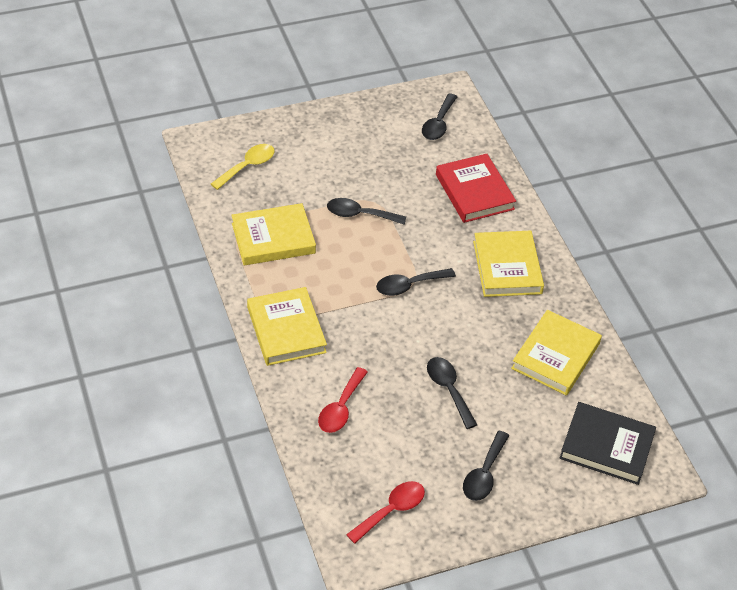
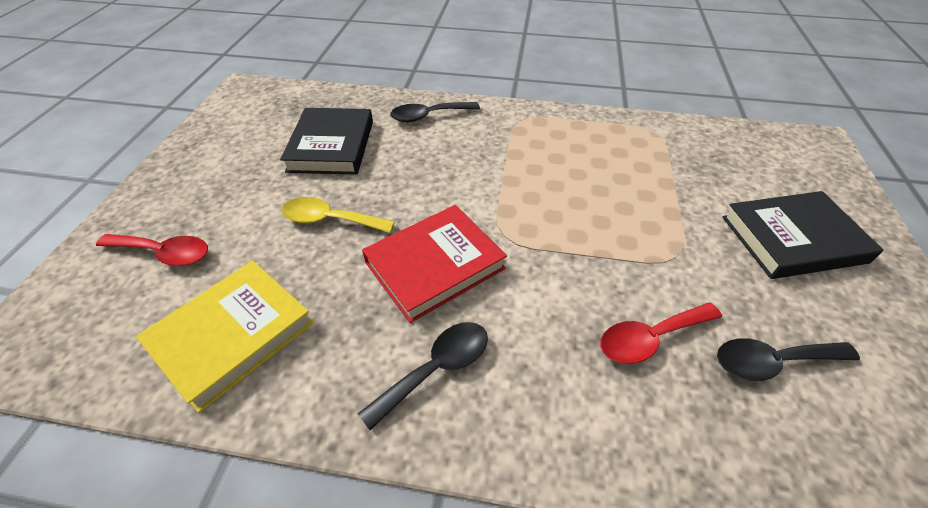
black book: [559,402,656,485] = 1 -> [280,108,373,175] [722,191,883,279] = 2
black spoon: [327,198,406,225] [376,268,456,296] [422,93,457,140] [427,357,477,429] [463,431,509,501] = 5 -> [358,322,488,430] [390,102,480,122] [717,338,860,381] = 3
yellow book: [231,203,316,265] [247,287,327,366] [473,231,544,297] [511,310,602,396] = 4 -> [136,260,314,413] = 1

